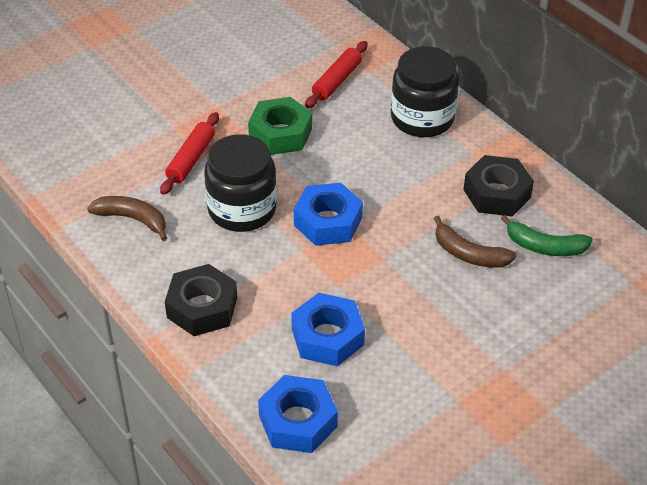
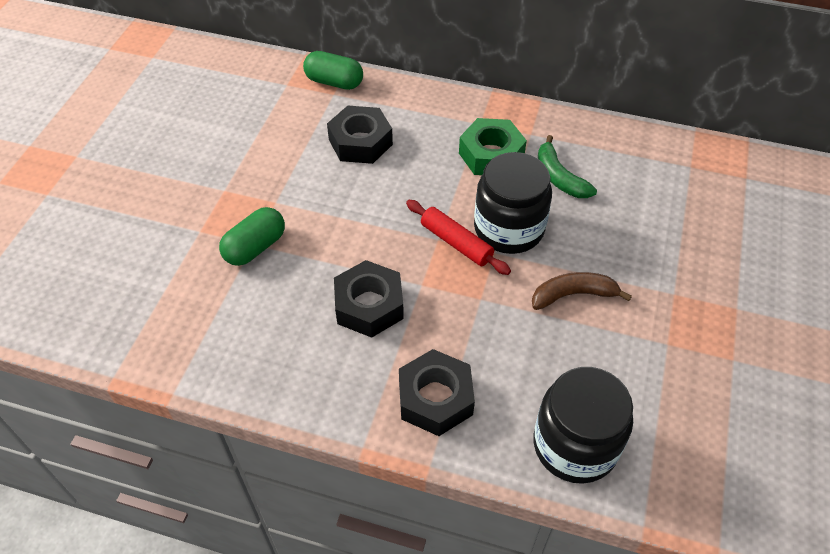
black nut: [165,264,237,336] [463,155,534,217] = 2 -> [327,106,393,164] [334,260,404,338] [399,349,475,436] = 3
blue nut: [258,375,338,453] [291,293,365,366] [294,182,363,246] = 3 -> none = 0
brown banana: [87,196,167,241] [434,216,516,268] = 2 -> [532,272,632,310] = 1
green capsule: none = 0 -> [219,207,285,266] [303,51,363,90] = 2
red rolling pin: [160,112,219,195] [305,41,368,108] = 2 -> [406,200,511,275] = 1

